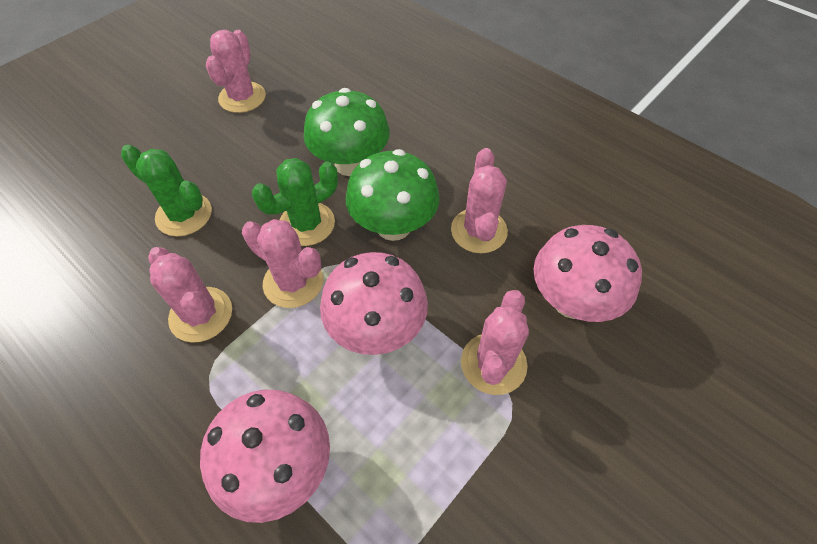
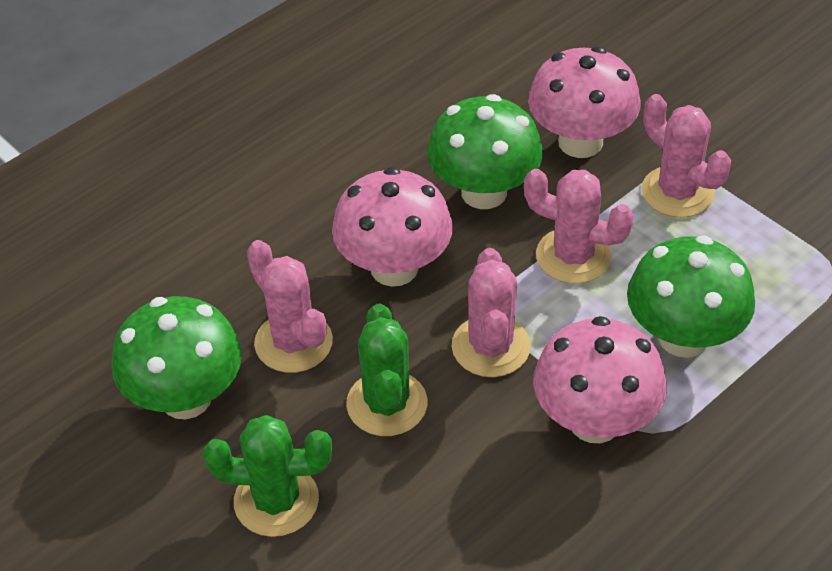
green mushroom: [304,88,390,176] [345,149,440,241] = 2 -> [111,296,242,419] [427,94,543,209] [627,236,755,358] = 3
pink cactus: [148,247,232,342] [206,30,266,113] [242,219,323,308] [451,148,508,253] [461,290,529,395] = 5 -> [247,240,333,373] [452,248,531,377] [524,169,634,284] [642,94,731,218] = 4

